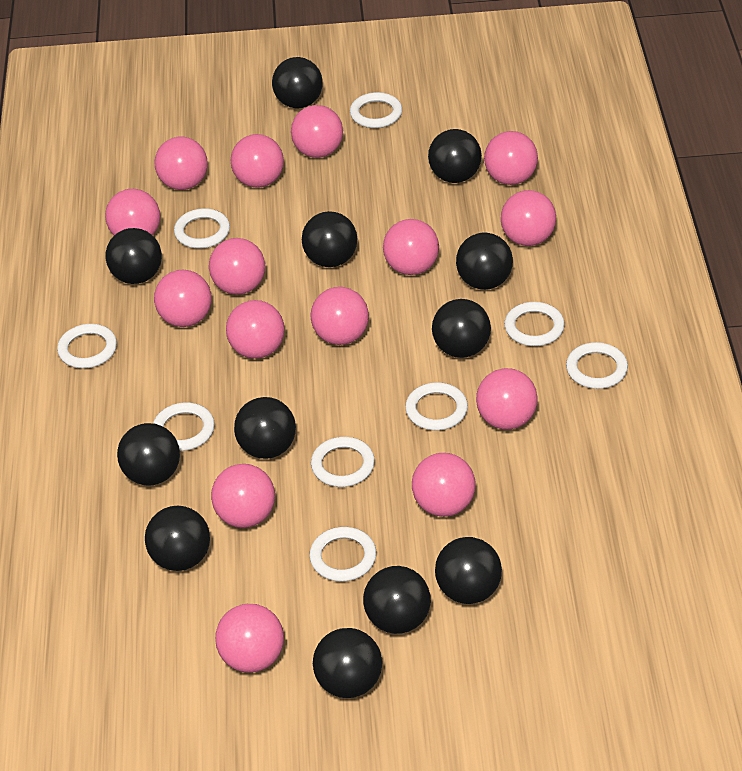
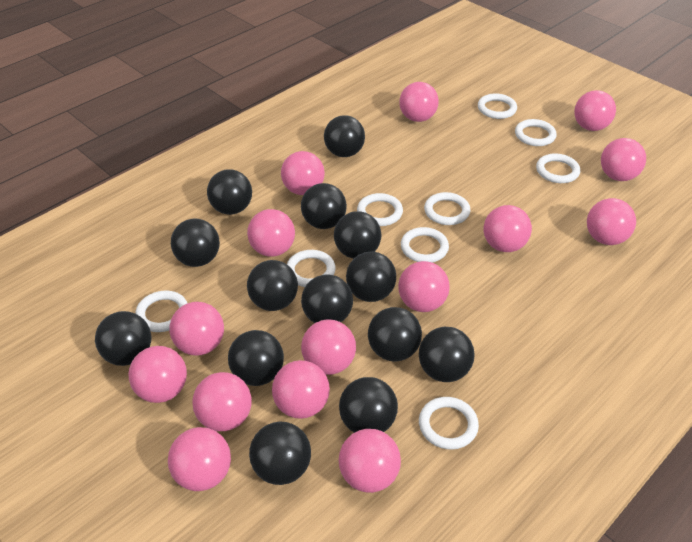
black ball: [105,228,162,284] [117,423,180,485] [145,506,210,571] [234,397,296,459] [272,57,323,108] [302,211,357,267] [313,628,382,698] [363,566,431,634] [428,129,482,183] [432,299,491,358] [435,537,502,604] [456,233,513,290] = 12 -> [95,311,151,366] [171,219,220,267] [207,169,252,215] [228,330,284,386] [247,260,298,311] [249,421,311,485] [301,183,347,229] [301,275,353,323] [324,115,365,157] [334,211,381,259] [339,377,398,433] [346,251,396,302] [368,307,422,361] [419,327,474,382] = 14

